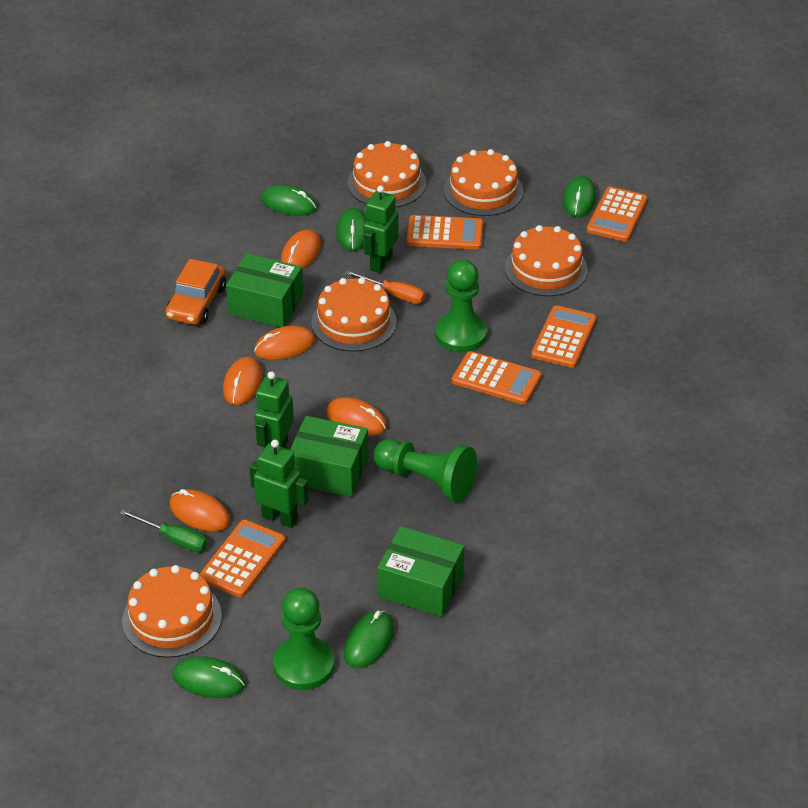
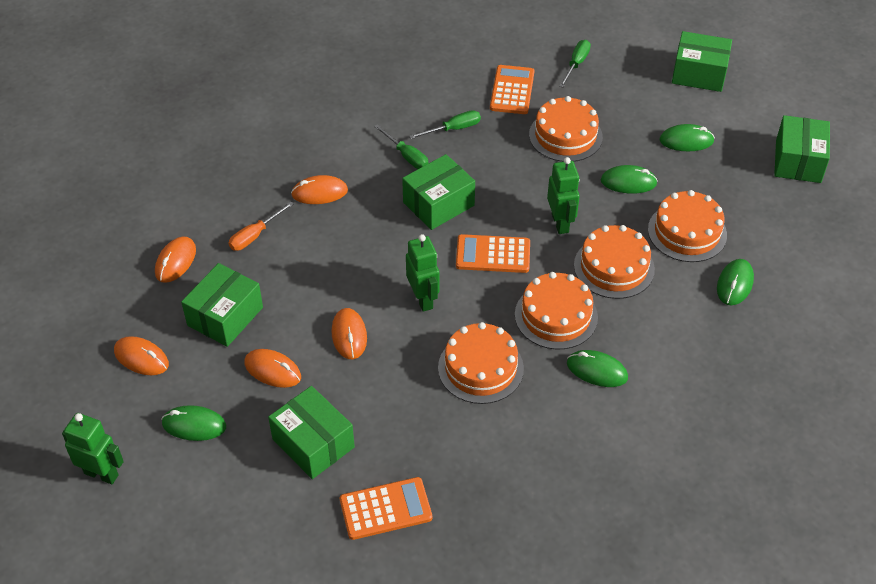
green box: [226,253,303,327] [290,416,369,497] [377,526,464,617] = 3 -> [181,263,263,347] [268,386,355,479] [402,154,475,230] [672,31,732,92] [774,115,830,183] = 5
green pawn: [273,588,335,690] [373,439,477,503] [435,260,487,352] = 3 -> none = 0
green screwdriver: [119,509,207,552] = 1 -> [374,124,429,169] [409,110,481,139] [559,40,591,87] = 3
orange calculator: [199,520,285,597] [407,215,483,250] [452,351,542,405] [531,305,596,368] [587,187,647,242] = 5 -> [340,477,432,540] [456,234,530,273] [490,65,535,114] = 3
orange car: [165,259,226,325] = 1 -> none = 0

